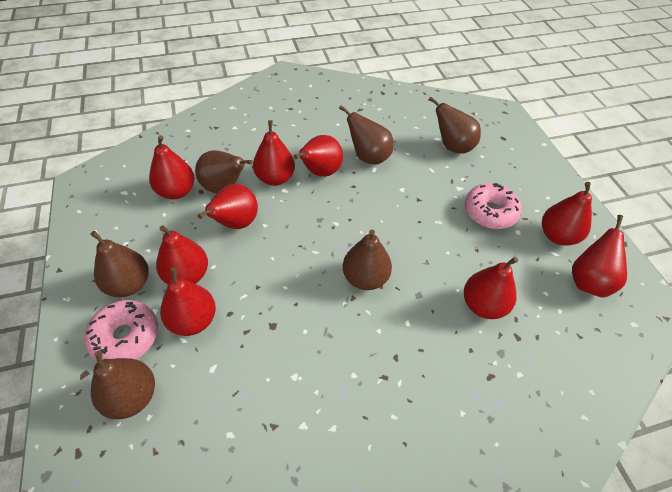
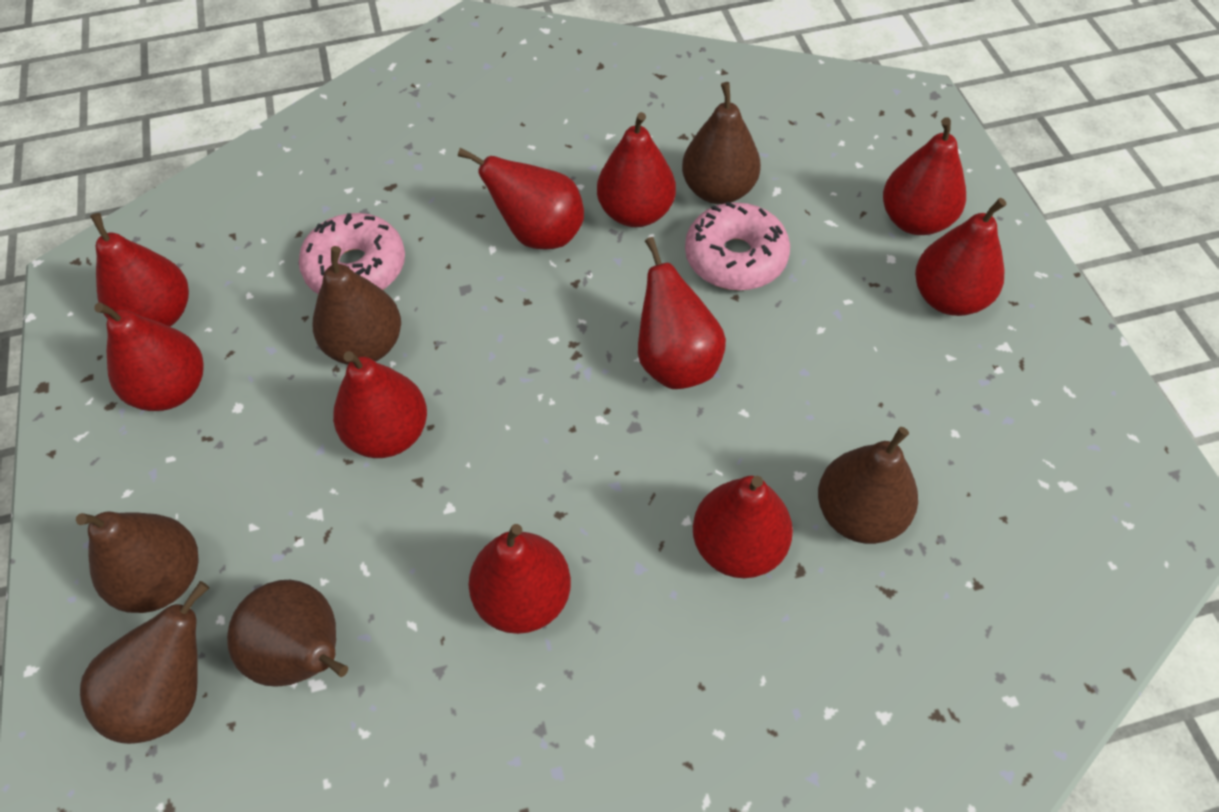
red pear: [149,135,194,199] [156,225,208,284] [160,267,216,336] [197,184,258,229] [253,120,295,186] [294,135,343,177] [464,257,518,319] [542,182,592,246] [572,215,627,298] = 9 -> [90,213,189,327] [94,302,204,411] [333,351,427,458] [458,148,584,249] [468,524,571,634] [597,112,676,227] [638,237,726,389] [693,476,793,578] [883,117,966,235] [915,198,1007,316] = 10

